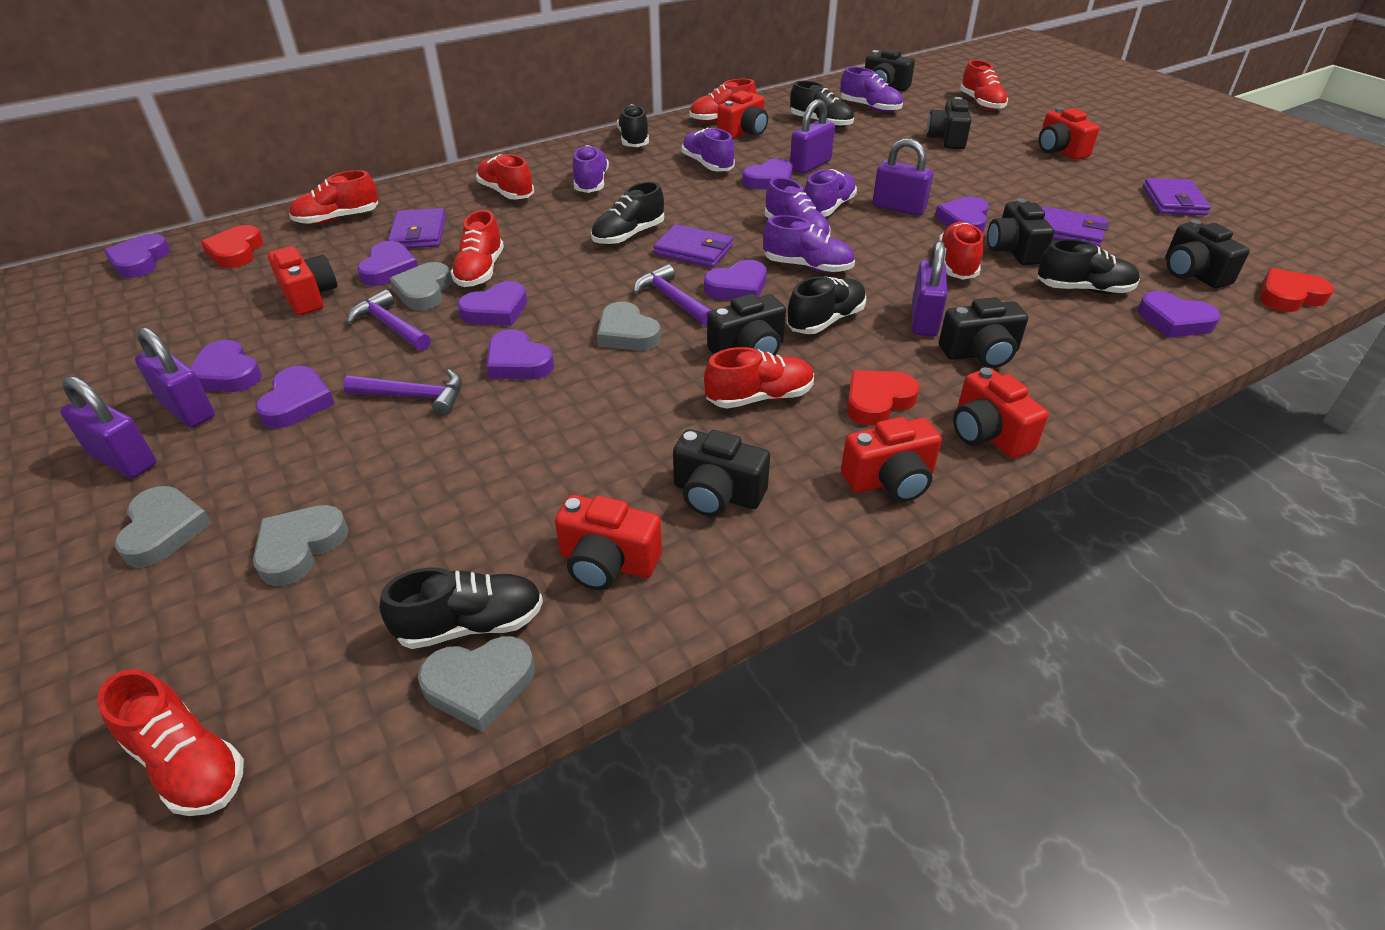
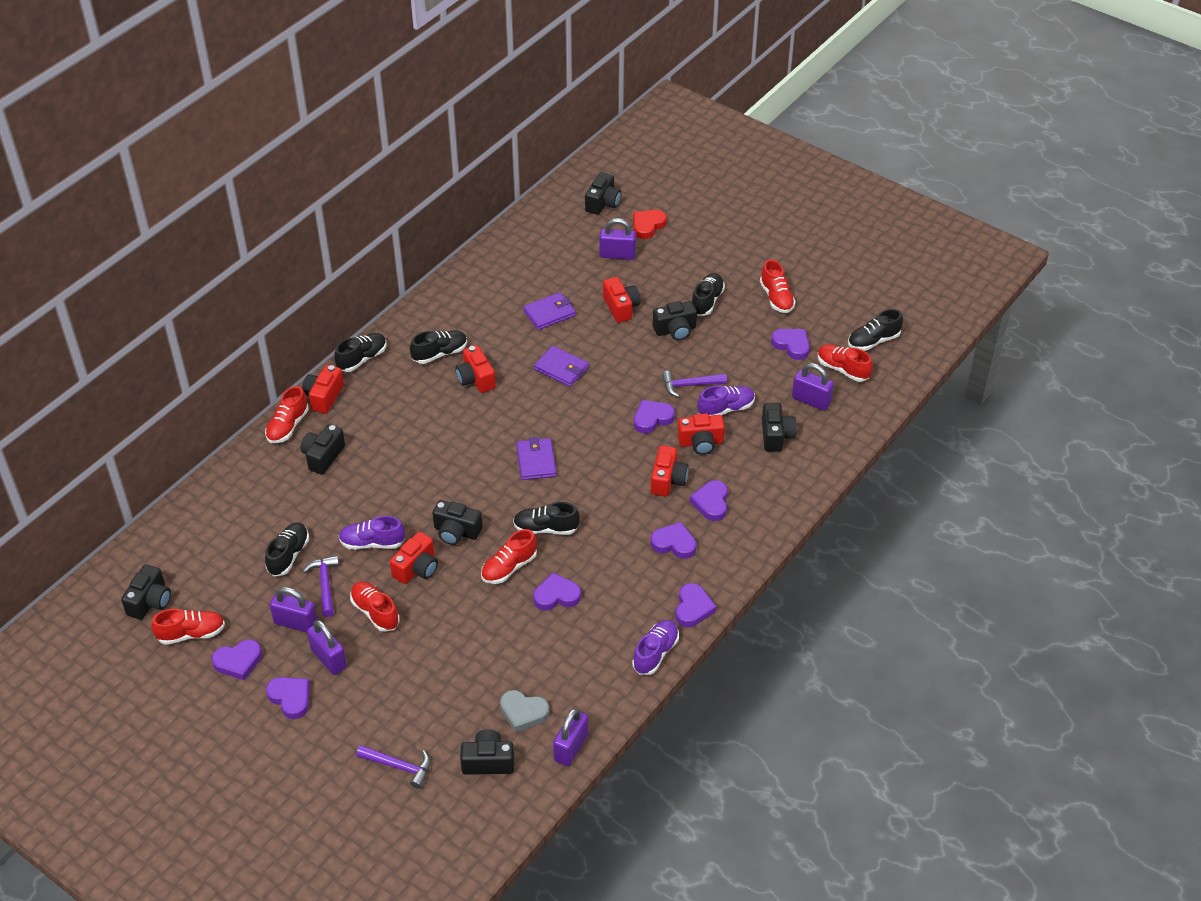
grey heart: [115,486,212,567] [253,505,349,586] [389,262,452,310] [418,636,535,732] [597,302,661,351] = 5 -> [500,690,549,732] = 1
purple heart: [104,234,170,278] [190,340,262,392] [255,366,335,428] [357,241,418,286] [457,281,527,326] [486,329,554,379] [704,260,767,300] [742,158,793,189] [935,196,989,233] [1138,291,1220,338] = 10 -> [212,639,262,680] [266,677,310,719] [533,573,581,611] [634,400,675,434] [650,522,697,559] [675,583,717,627] [690,480,728,521] [771,329,810,360] = 8
purple shoe: [573,145,609,193] [682,128,735,171] [763,215,855,273] [765,177,831,235] [804,169,857,217] [840,67,903,112] = 6 -> [339,516,405,550] [632,620,679,675] [697,385,755,416] = 3
purple wallet: [388,208,446,248] [653,224,733,268] [1041,206,1109,247] [1143,178,1211,216] = 4 -> [516,437,556,480] [523,292,576,330] [534,346,589,387] = 3
red heart: [201,225,263,268] [847,370,920,426] [1260,268,1334,312] = 3 -> [633,210,667,239] = 1
red shoe: [97,669,244,816] [289,170,378,225] [450,210,504,287] [476,154,534,200] [690,79,757,122] [704,347,814,408] [939,222,984,280] [960,60,1008,110] = 8 -> [151,609,225,645] [265,386,309,443] [350,582,400,632] [481,529,537,584] [760,259,796,313] [817,344,873,382] = 6

